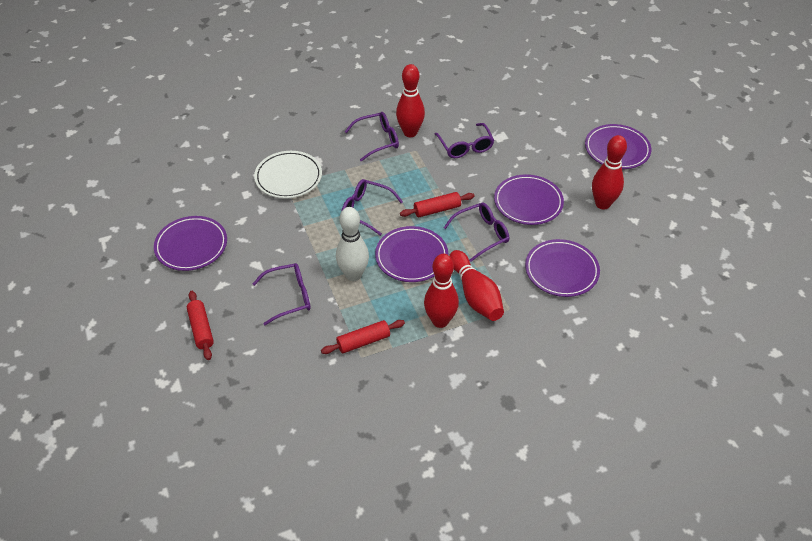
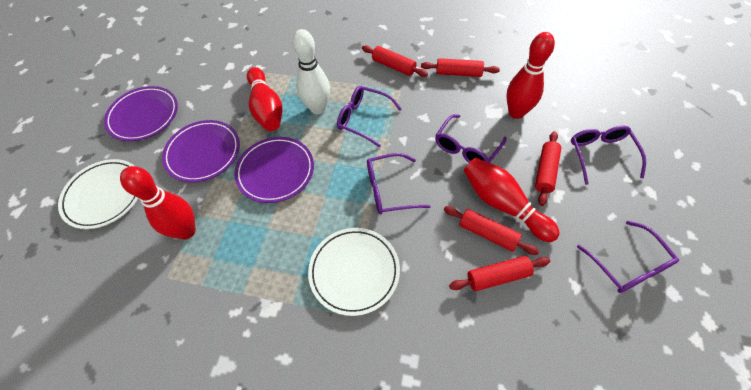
purple plate: [154,216,227,271] [375,226,448,282] [494,174,564,225] [525,239,600,297] [585,124,651,169] = 5 -> [104,86,178,141] [162,120,240,182] [234,137,314,203] = 3
red rolling pin: [187,291,214,360] [321,320,405,354] [400,192,474,217] = 3 -> [362,45,428,77] [421,58,500,77] [444,206,539,255] [449,256,550,291] [535,131,561,206] = 5
white plate: [254,151,322,199] = 1 -> [58,159,138,229] [308,228,400,316] = 2

